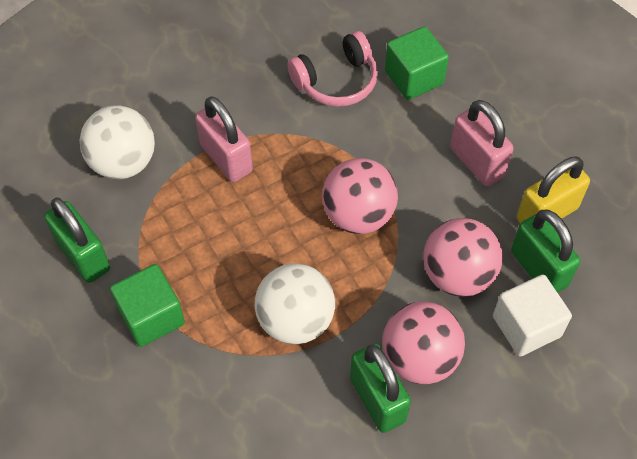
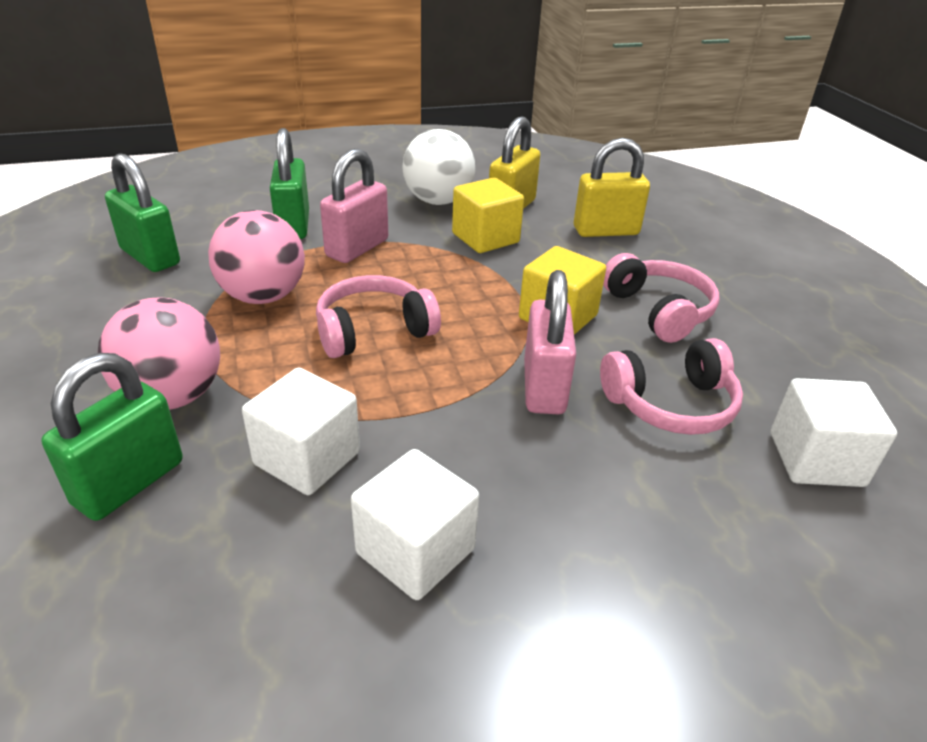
green cube: [110,264,185,347] [385,26,449,100] = 2 -> none = 0
pink ball: [322,158,398,234] [382,302,465,384] [424,218,503,297] = 3 -> [98,298,220,410] [208,210,305,304] = 2
pink headphones: [287,31,378,107] = 1 -> [316,275,441,358] [600,338,743,435] [603,253,720,343] = 3
white ball: [80,105,155,179] [255,263,335,344] = 2 -> [402,129,475,205] = 1
white cube: [493,275,572,357] = 1 -> [242,368,360,495] [351,449,479,600] [771,378,897,487] = 3
yellow cube: none = 0 -> [452,177,524,253] [519,246,606,335] = 2
yellow padlock: [517,156,590,223] = 1 -> [489,116,540,209] [574,138,650,237] = 2

